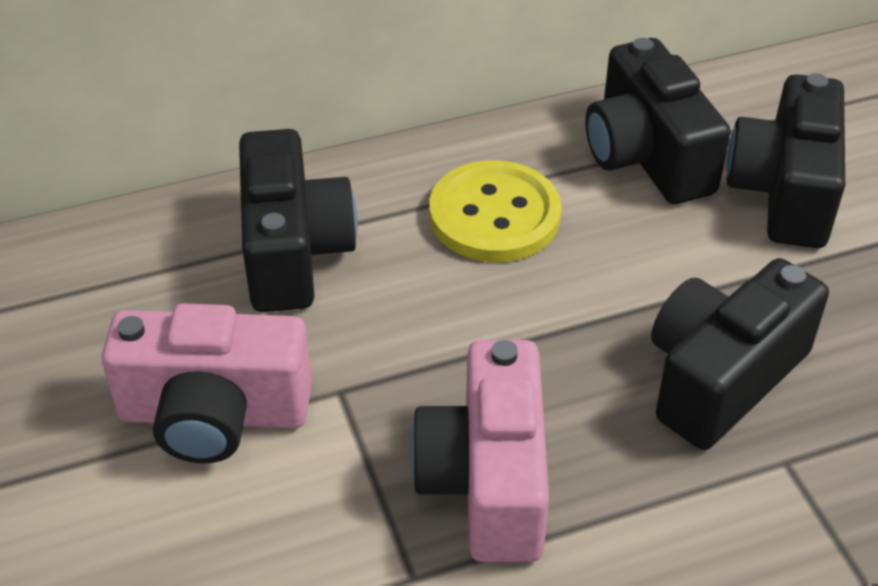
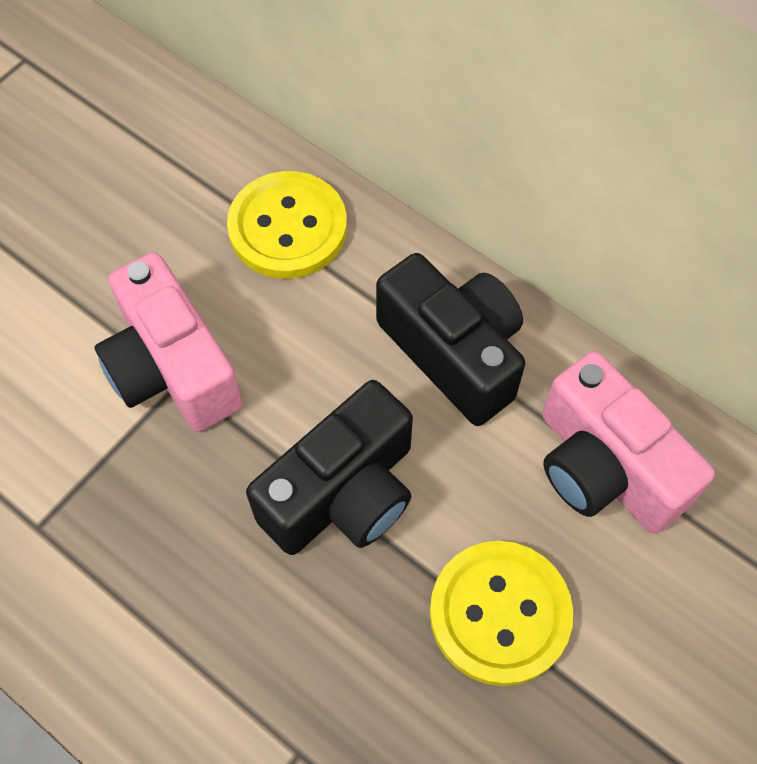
black camera: [239,129,358,312] [585,38,731,204] [651,258,829,450] [726,73,845,248] = 4 -> [246,380,413,555] [376,253,525,426] = 2
yellow button: [429,160,562,262] = 1 -> [227,171,347,279] [430,541,573,686] = 2

